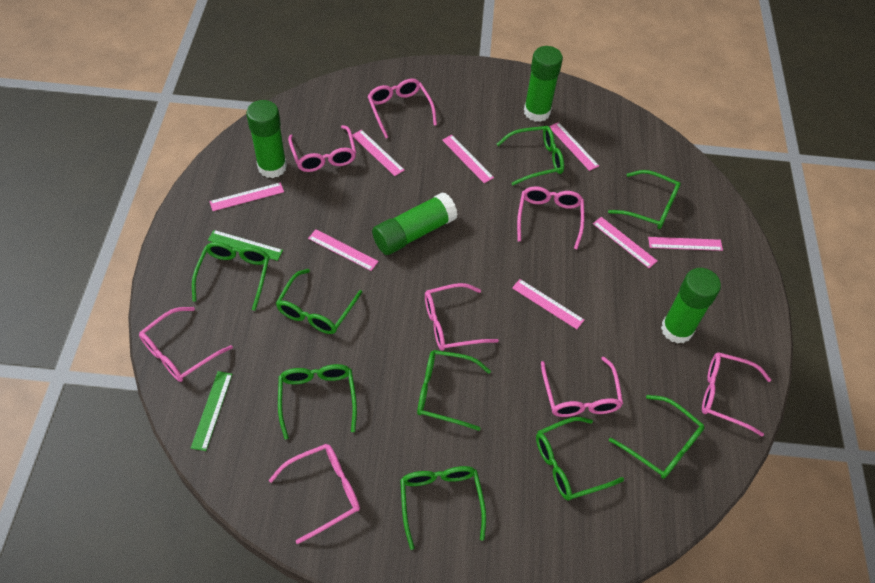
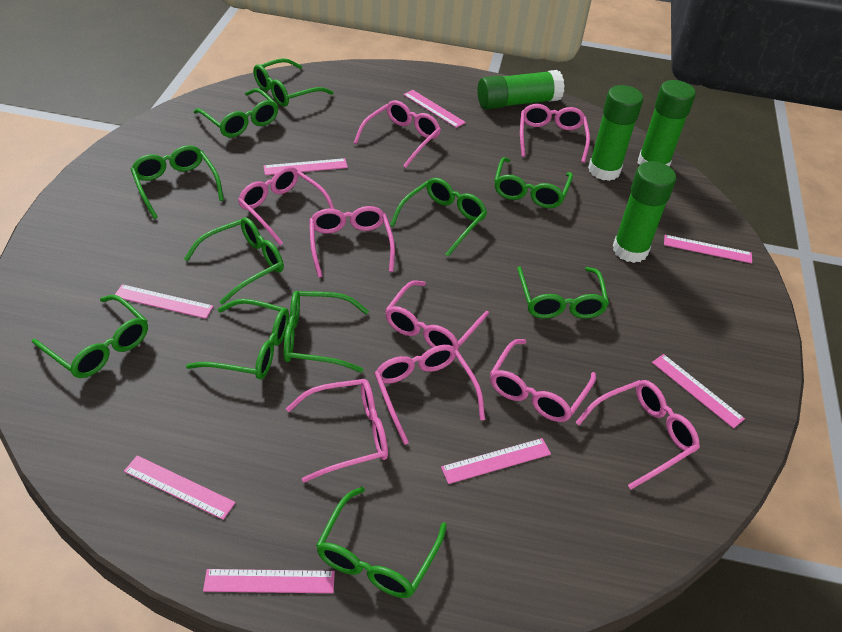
green glasses: [192,242,270,311] [276,269,362,334] [278,364,357,440] [400,466,486,550] [417,350,491,431] [497,126,564,185] [536,417,624,500] [608,170,681,229] [609,395,705,479] = 9 -> [32,295,148,378] [131,145,224,219] [184,217,284,305] [186,299,289,380] [194,88,278,138] [253,58,334,107] [284,291,369,373] [316,487,447,598] [390,178,487,257] [494,157,573,208] [517,266,609,319] = 11
green ruler: [191,371,232,451] [208,230,283,261] = 2 -> none = 0
pink glasses: [139,307,233,382] [268,444,360,544] [288,125,356,172] [367,79,437,138] [425,283,499,351] [517,186,584,249] [541,357,623,417] [702,352,771,437] = 8 -> [238,167,334,245] [286,379,388,483] [309,206,395,278] [354,100,441,168] [374,345,485,445] [385,280,489,350] [490,339,596,422] [520,104,590,163] [576,380,700,489] = 9

